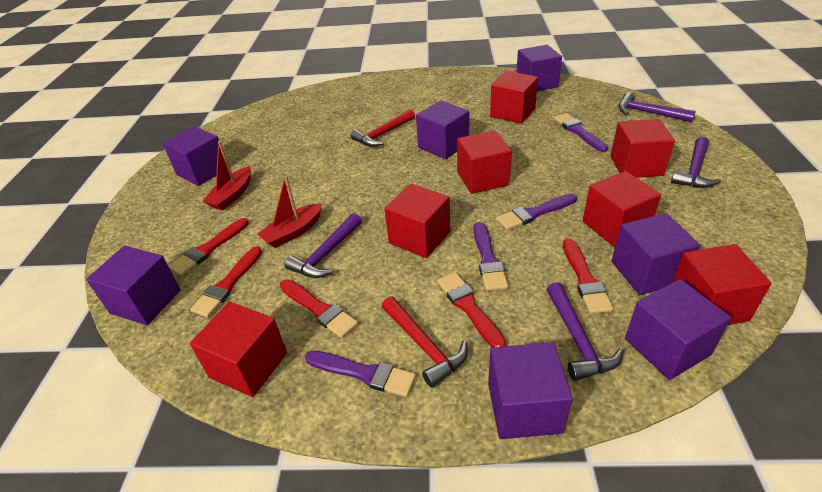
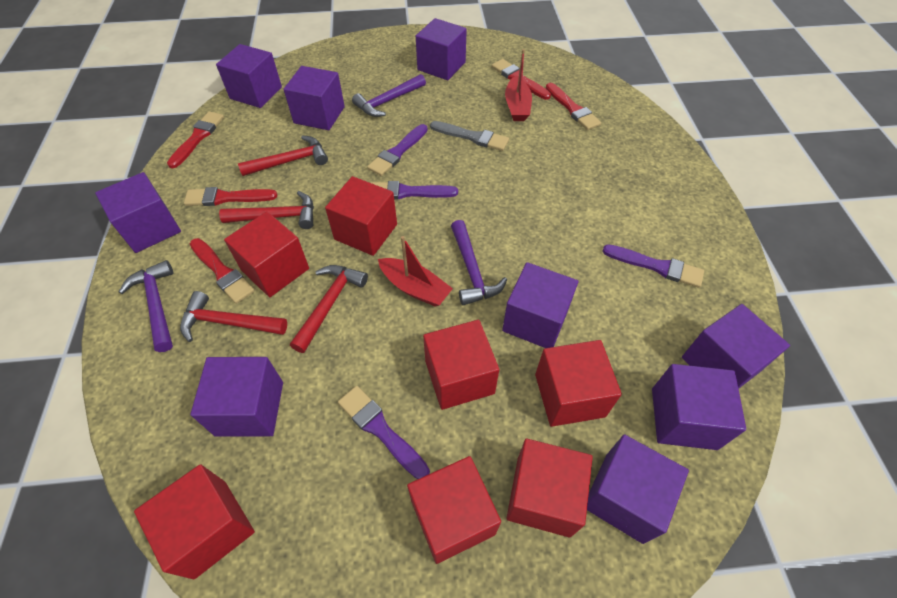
grey brush: none = 0 -> [430,121,509,151] = 1
purple cube: [86,246,180,325] [163,126,219,186] [416,100,469,159] [488,342,573,439] [516,45,562,91] [612,213,701,295] [625,279,731,380] = 7 -> [95,172,181,253] [190,357,283,437] [216,44,282,108] [283,66,345,130] [416,18,467,80] [502,262,578,348] [587,434,689,544] [652,364,746,450] [682,304,790,389] = 9
purple hammer: [285,213,362,278] [547,282,624,381] [619,92,696,122] [671,137,721,188] = 4 -> [119,260,173,352] [352,74,426,117] [451,220,507,305] = 3
red hammer: [351,109,415,147] [382,297,468,388] = 2 -> [180,291,287,342] [219,191,314,229] [238,135,328,176] [290,265,368,353] = 4

